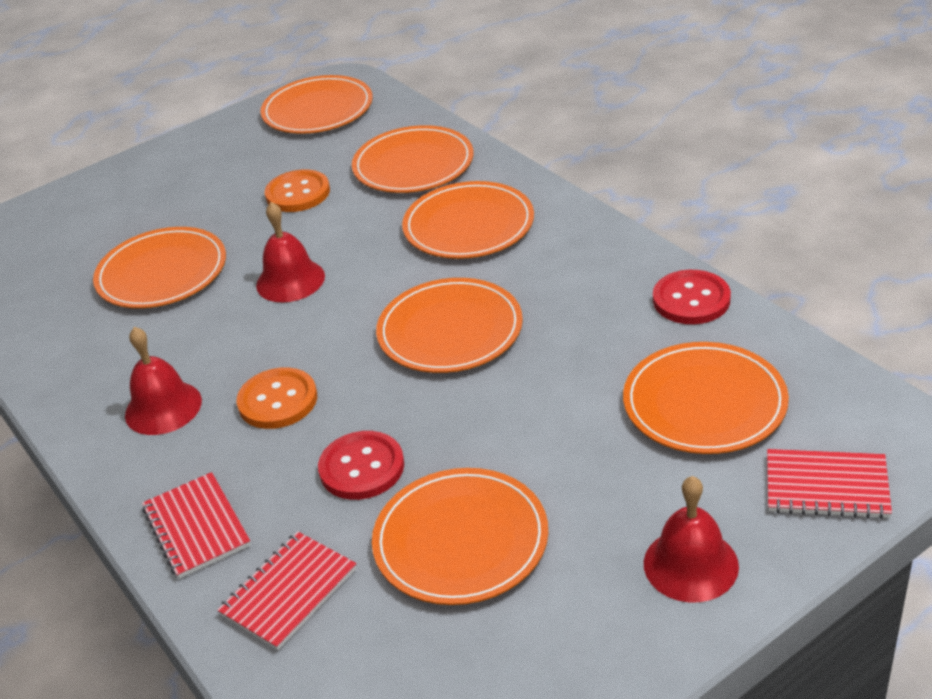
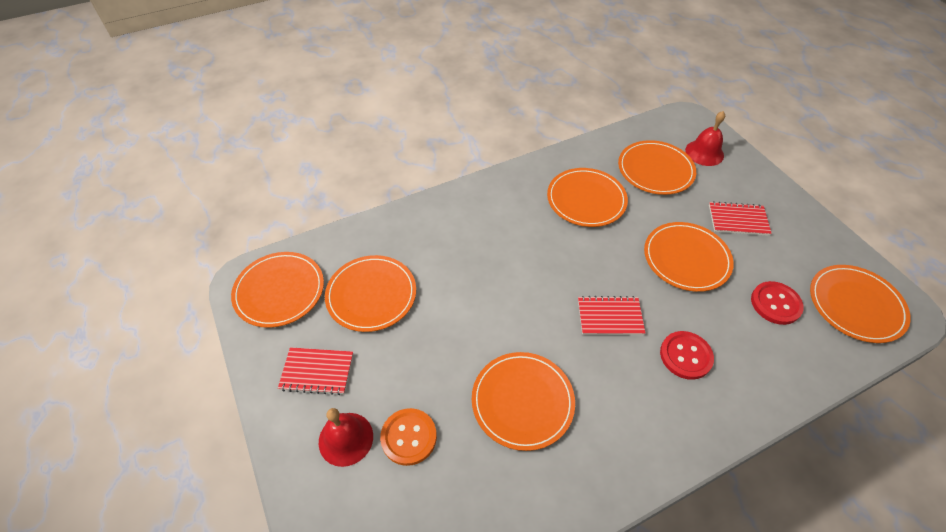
orange button: [237,367,317,429] [265,170,330,212] = 2 -> [380,408,437,466] = 1
red bell: [125,327,202,435] [256,202,325,302] [644,476,739,602] = 3 -> [319,408,373,467] [685,111,725,166] = 2

